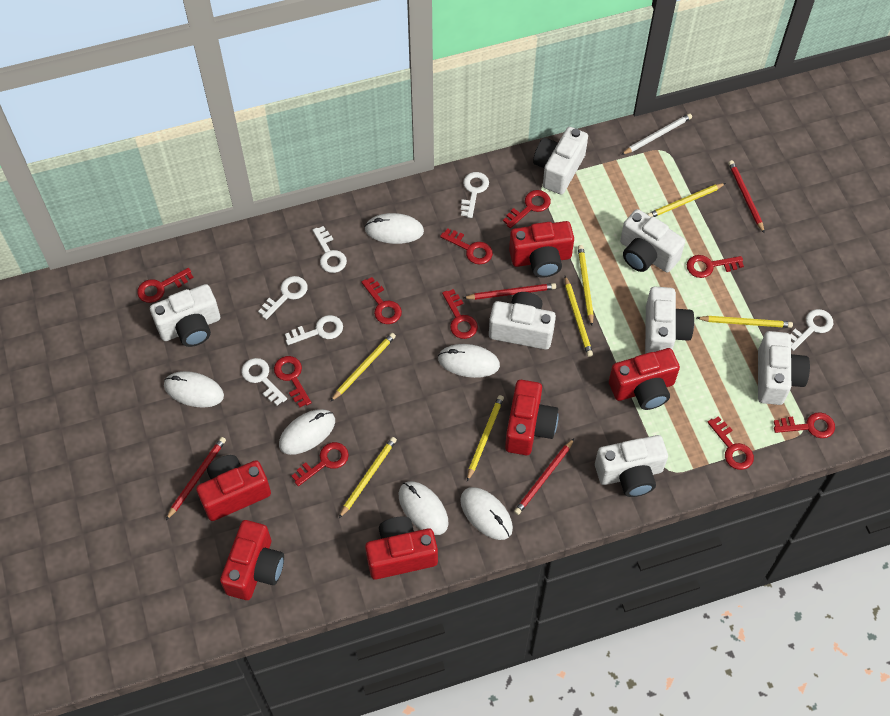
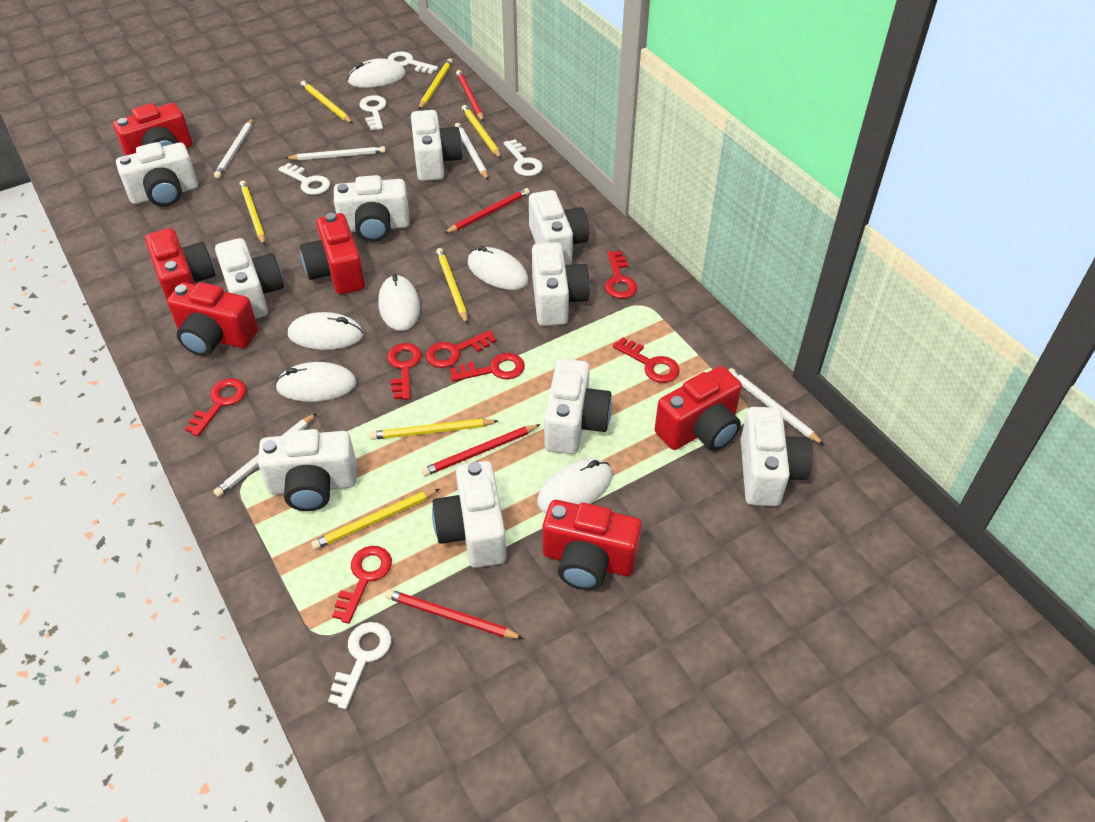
red key: [137,268,194,303] [274,356,312,407] [292,442,349,486] [361,277,402,324] [440,228,493,265] [442,289,478,339] [503,190,551,228] [687,255,744,278] [707,416,754,470] [774,412,835,438] = 10 -> [185,378,247,437] [332,546,392,624] [387,343,422,400] [426,330,496,368] [450,353,525,382] [605,251,638,299] [613,337,680,383] = 7
white camera: [150,284,220,347] [489,292,556,350] [533,127,588,195] [595,435,668,497] [620,209,685,272] [645,287,694,354] [758,331,810,405] = 7 -> [116,142,198,207] [215,238,284,318] [258,429,357,511] [334,175,410,242] [411,110,463,181] [432,461,506,568] [529,190,589,265] [532,242,590,326] [544,359,612,454] [741,407,813,506] = 10
white key: [242,358,287,406] [258,276,308,320] [285,315,343,345] [313,226,347,273] [461,172,489,218] [790,309,833,351] = 6 -> [278,163,330,195] [328,622,391,709] [359,95,386,130] [388,51,438,74] [504,139,543,176] = 5
white pencil: [621,113,692,155] = 1 -> [214,118,253,178] [214,413,317,497] [285,146,386,160] [455,123,488,180] [728,368,824,445] = 5

